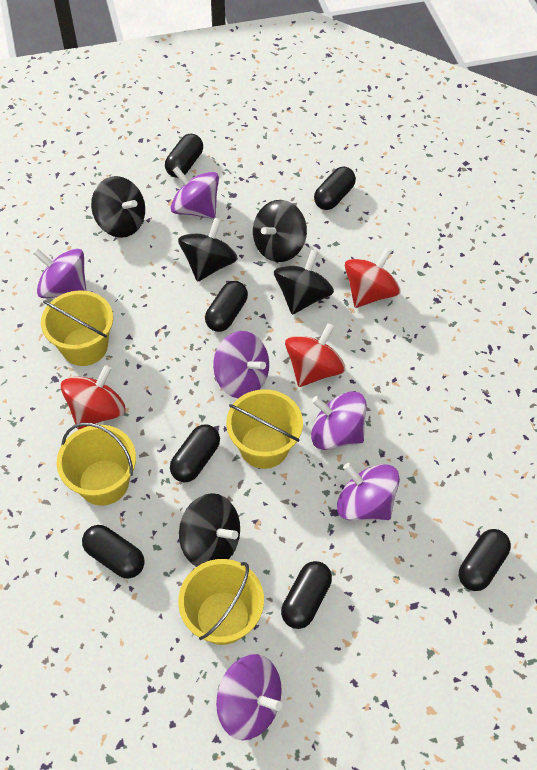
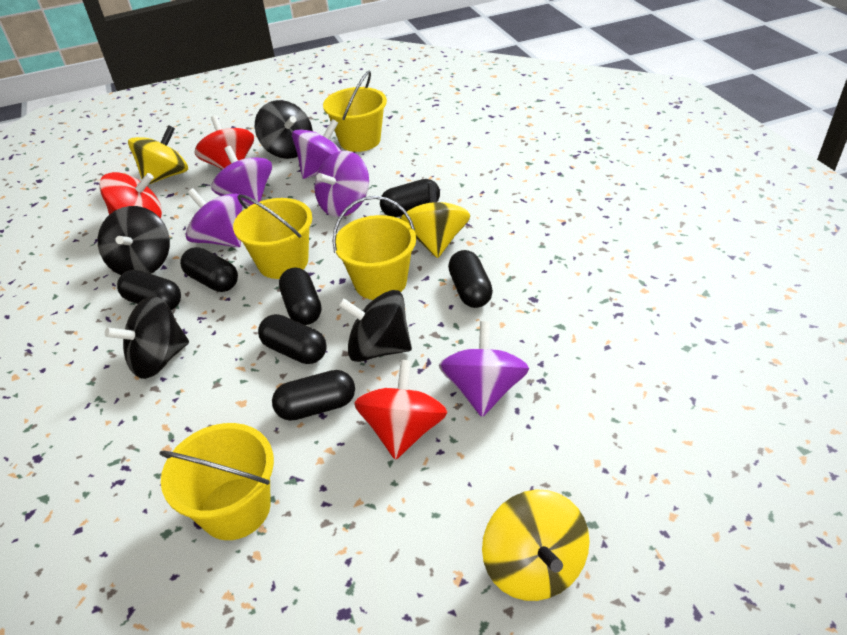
black spinning top: [91,176,145,238] [178,218,238,282] [179,493,240,567] [253,200,307,262] [274,250,334,315] = 5 -> [98,206,170,275] [105,296,189,379] [255,100,313,159] [338,290,412,362] = 4
purple spinning top: [33,248,86,298] [171,166,219,219] [213,331,269,398] [216,654,282,740] [311,391,367,450] [337,463,400,521] = 6 -> [185,188,243,247] [211,146,272,206] [292,119,341,179] [314,151,369,217] [439,321,529,417] = 5
yellow spinning top: none = 0 -> [128,125,188,185] [400,183,470,258] [482,489,590,601] = 3

